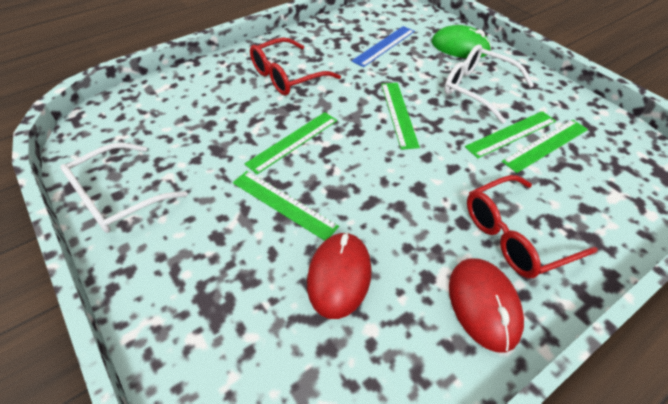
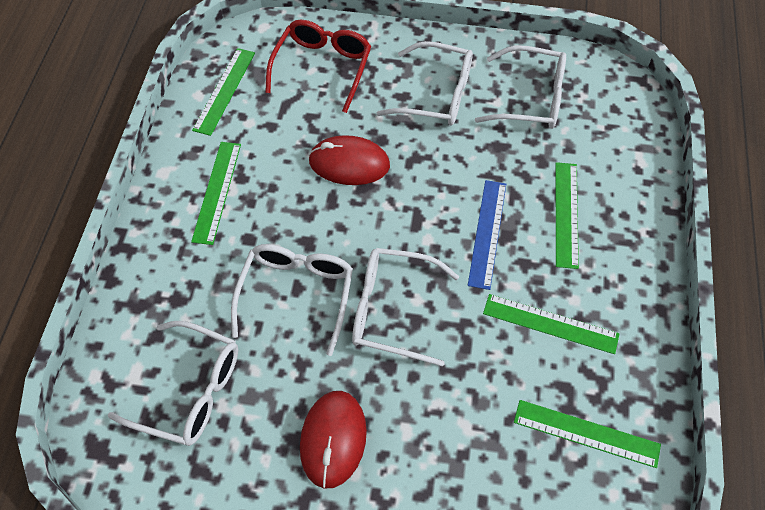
green mouse: [432,25,492,58] = 1 -> none = 0
red glasses: [250,37,341,96] [467,175,598,278] = 2 -> [265,20,371,113] = 1
white glasses: [60,143,188,233] [444,45,534,124] = 2 -> [108,321,238,446] [231,244,353,356] [352,248,459,366] [377,41,473,125] [475,45,566,129] = 5

